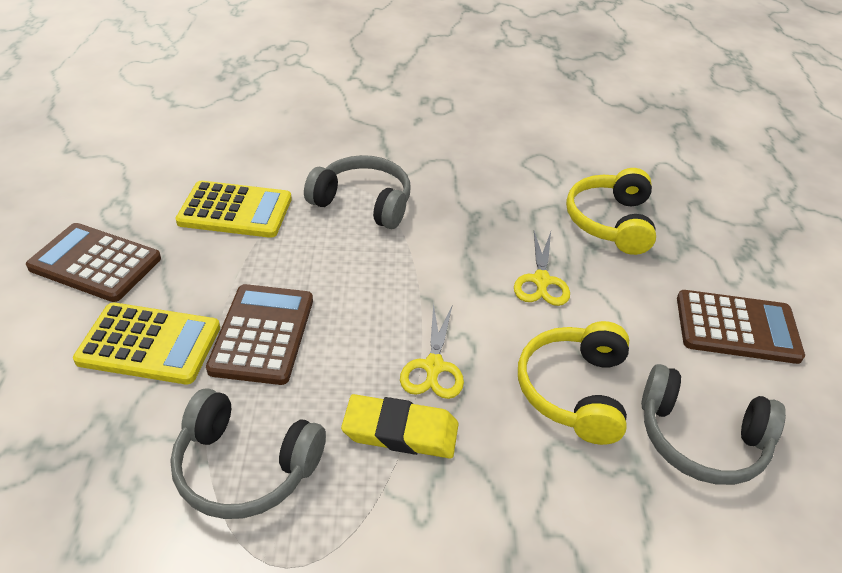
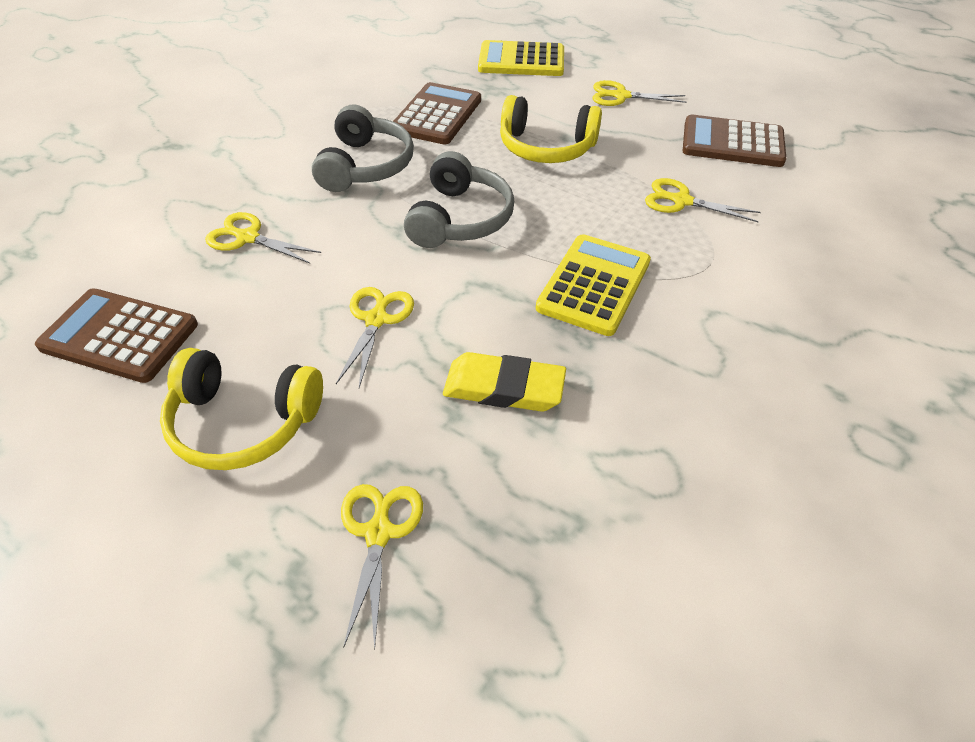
grey headphones: [170,388,326,519] [304,155,411,229] [641,364,786,485] = 3 -> [312,104,414,192] [404,151,514,248] = 2
yellow scissors: [400,303,464,399] [514,231,570,306] = 2 -> [205,212,321,263] [336,287,414,388] [341,484,423,649] [592,80,686,106] [645,178,761,222] = 5

